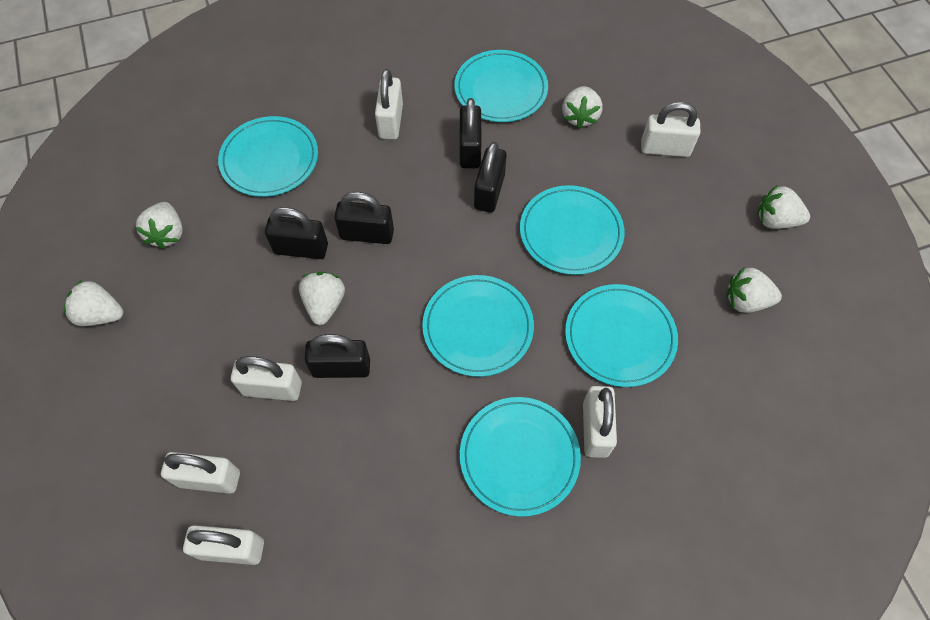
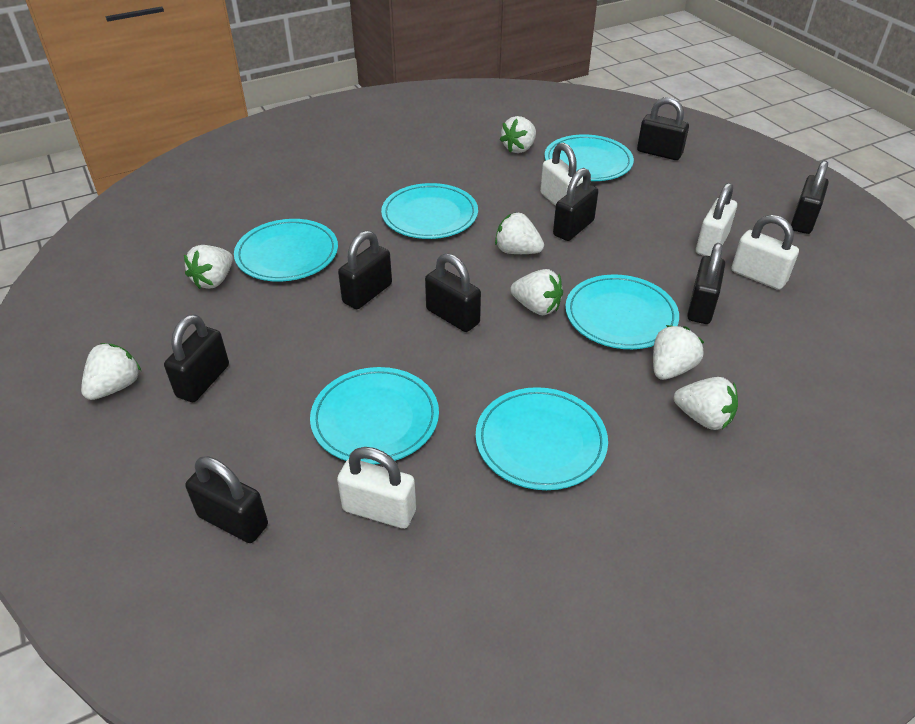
black padlock: [265,207,328,259] [304,334,370,378] [334,192,394,244] [459,98,481,168] [474,142,507,213] = 5 -> [164,314,229,402] [185,456,268,543] [338,231,392,309] [425,253,481,332] [553,168,598,241] [637,97,689,160] [687,243,725,324] [791,160,829,234] = 8
white padlock: [161,452,240,494] [183,525,264,565] [231,356,302,401] [375,69,403,139] [583,386,617,458] [641,102,700,157] = 6 -> [337,447,416,529] [540,143,583,206] [696,183,737,256] [731,215,799,290] = 4
white strawberry: [63,280,123,326] [135,202,183,249] [299,272,345,325] [562,86,603,129] [726,267,782,313] [757,186,810,229] = 6 -> [81,343,141,400] [184,245,233,289] [495,213,544,254] [500,116,536,153] [510,269,563,315] [653,325,704,380] [674,377,738,430] = 7

